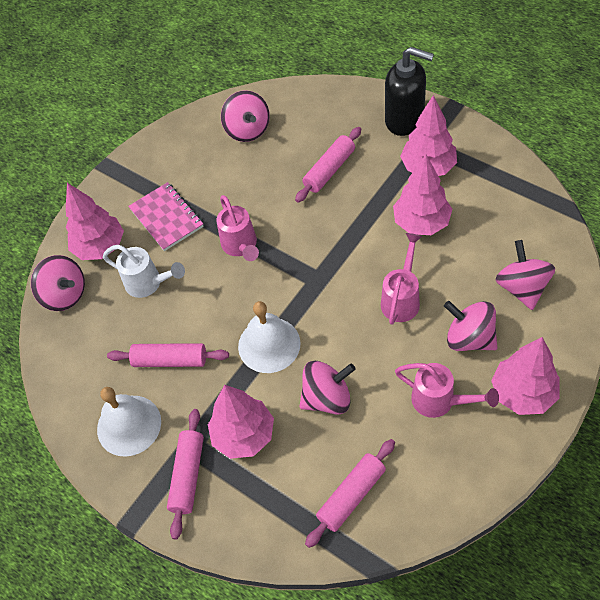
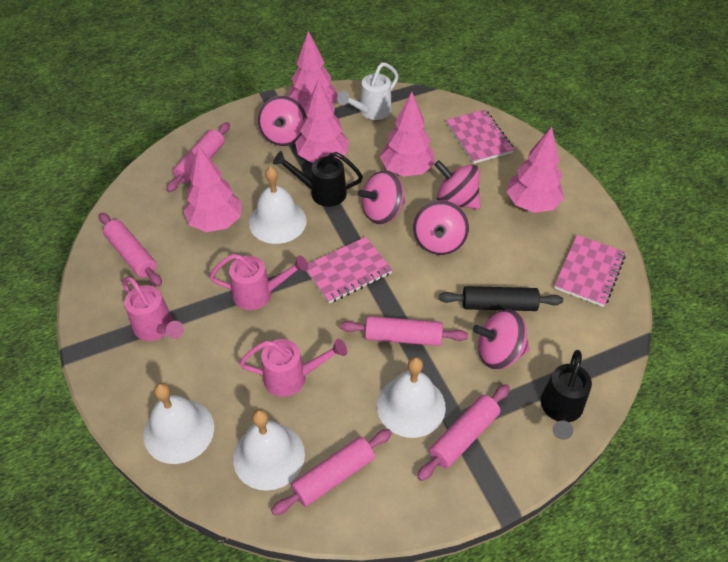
black rolling pin: none = 0 -> [439,286,563,311] = 1
black soap dispenser: [385,47,434,136] = 1 -> none = 0
black watering can: none = 0 -> [273,151,363,207] [541,350,592,440] = 2
pink notebook: [128,182,204,251] = 1 -> [306,237,392,303] [446,109,514,164] [554,235,626,307] = 3
pink rolling pin: [107,343,229,367] [167,409,204,539] [295,127,361,203] [305,439,395,548] = 4 -> [99,213,162,286] [166,122,230,192] [271,429,392,516] [340,316,468,346] [417,384,510,481] = 5
white bell: [97,387,161,456] [238,301,301,373] = 2 -> [143,383,214,464] [233,409,305,491] [249,166,307,244] [377,357,446,438] = 4

